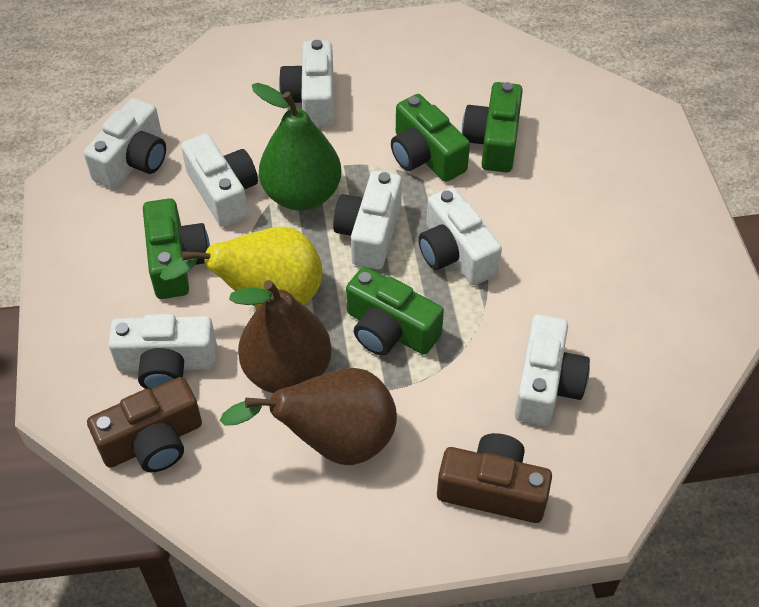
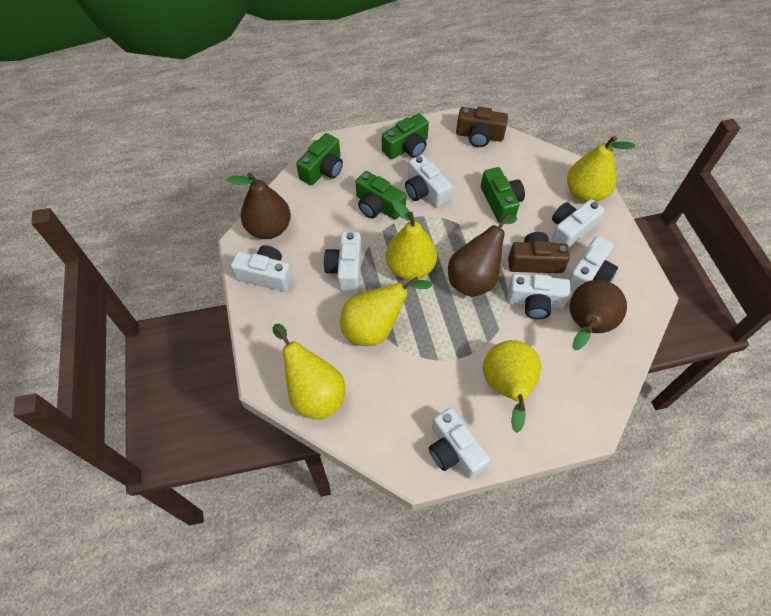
brown pear: [220,368,397,465] [229,280,332,393] = 2 -> [227,173,291,239] [448,213,518,297] [570,280,627,350] = 3
green pear: [252,83,341,211] = 1 -> none = 0
yellow pear: [160,227,322,309] = 1 -> [273,324,345,420] [340,277,432,346] [386,200,437,280] [483,340,541,433] [567,136,635,202] = 5

